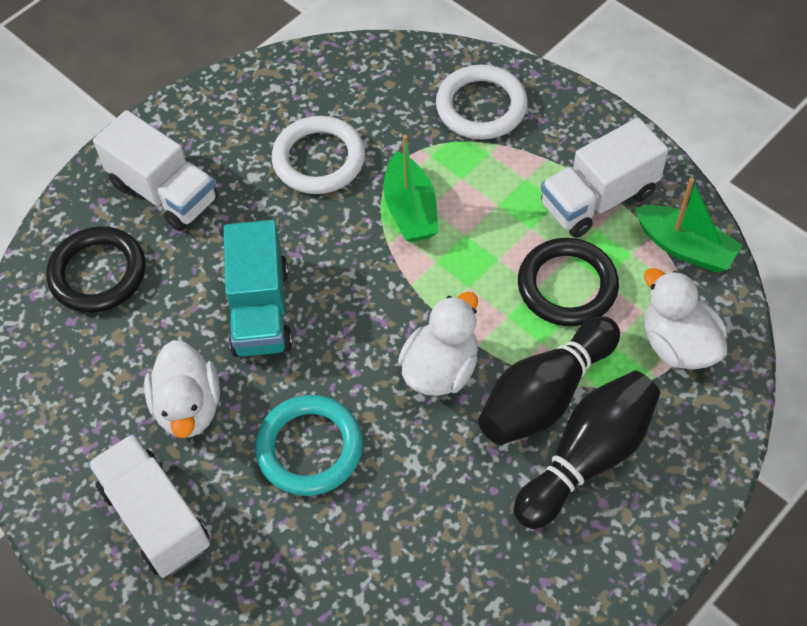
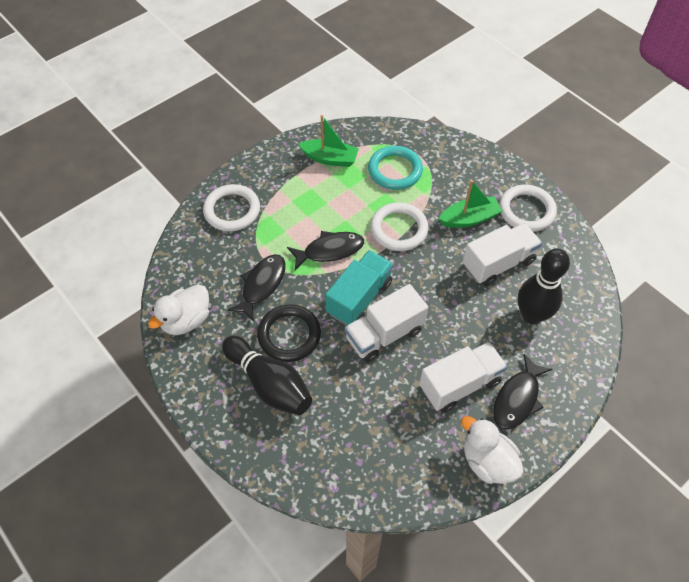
black fish: none = 0 -> [228,254,286,322] [287,231,364,270] [493,354,552,430] = 3
black ring: [46,226,145,313] [518,238,619,326] = 2 -> [257,304,321,362] = 1
white duck: [144,340,220,438] [398,292,478,396] [644,268,727,370] = 3 -> [148,284,209,335] [461,416,524,484] = 2
white ring: [272,116,365,194] [436,65,528,140] = 2 -> [203,184,260,232] [370,202,429,251] [499,185,557,232] = 3

